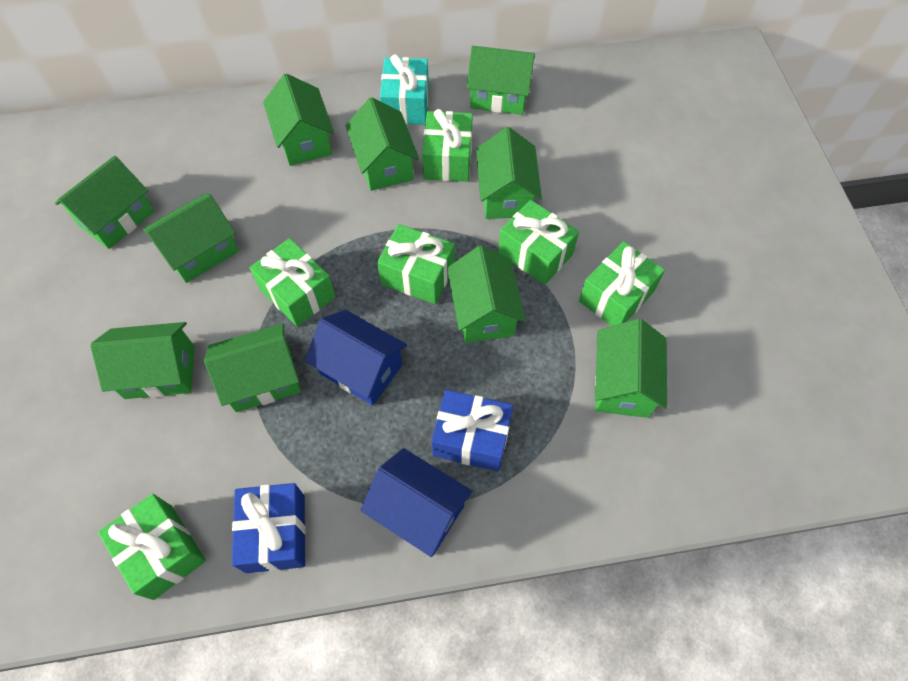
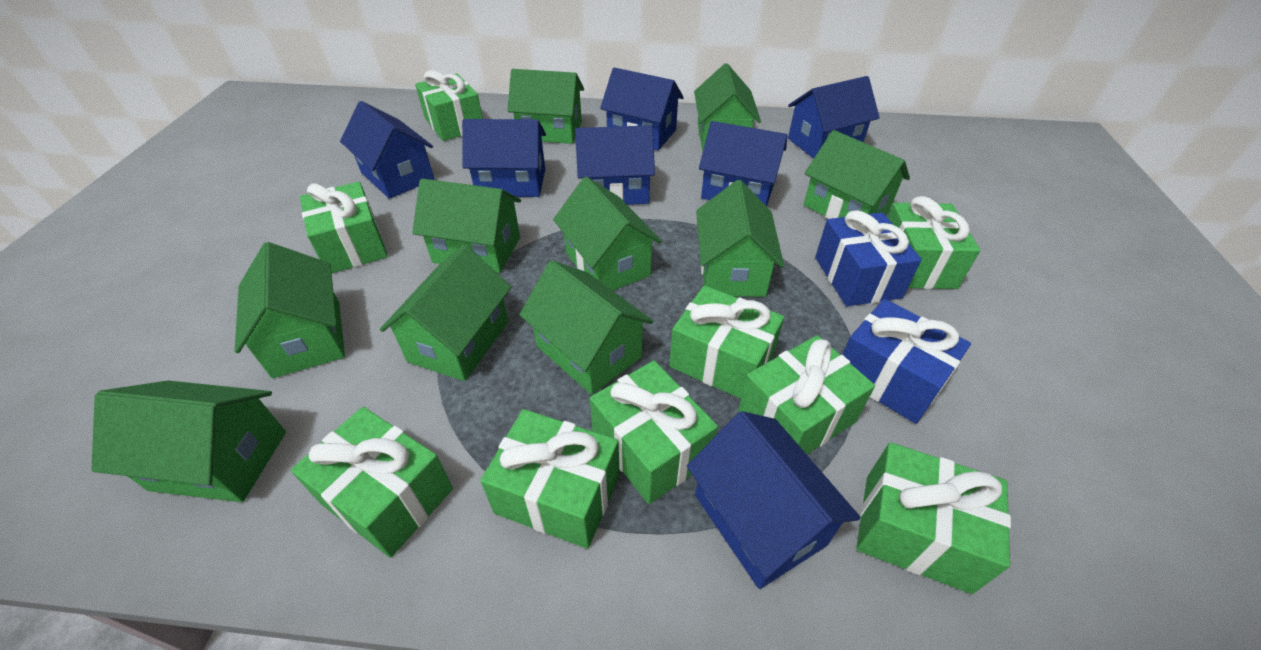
blue house: [305,310,407,405] [360,448,473,557] = 2 -> [340,101,434,199] [462,119,546,197] [575,125,655,205] [600,68,684,151] [687,411,860,589] [699,121,787,206] [788,76,880,159] = 7
green gift: [98,494,206,600] [250,238,336,327] [377,224,455,304] [422,109,473,182] [498,200,579,285] [579,241,665,326] = 6 -> [291,407,453,558] [300,182,388,273] [415,70,483,141] [480,409,620,549] [590,360,718,504] [669,285,784,399] [738,335,875,454] [856,442,1011,594] [887,196,980,289] = 9
turquoise gift: [380,54,429,125] = 1 -> none = 0

